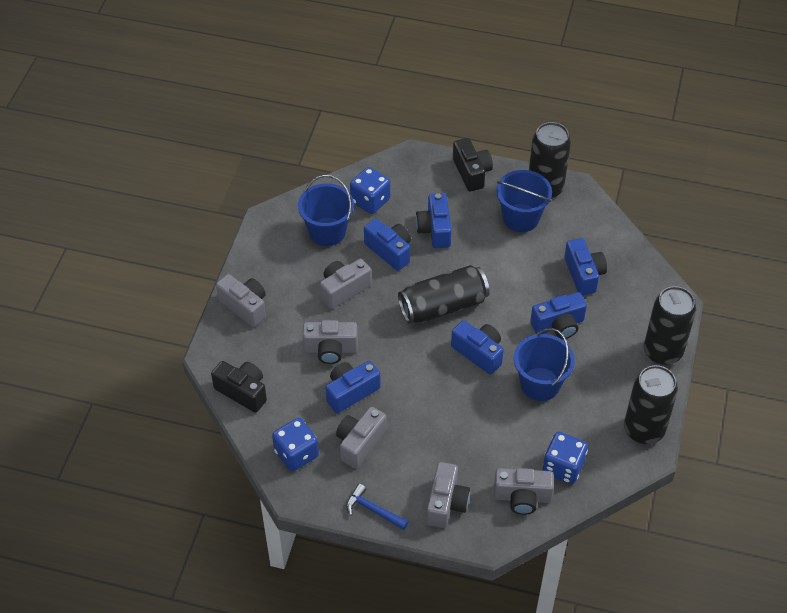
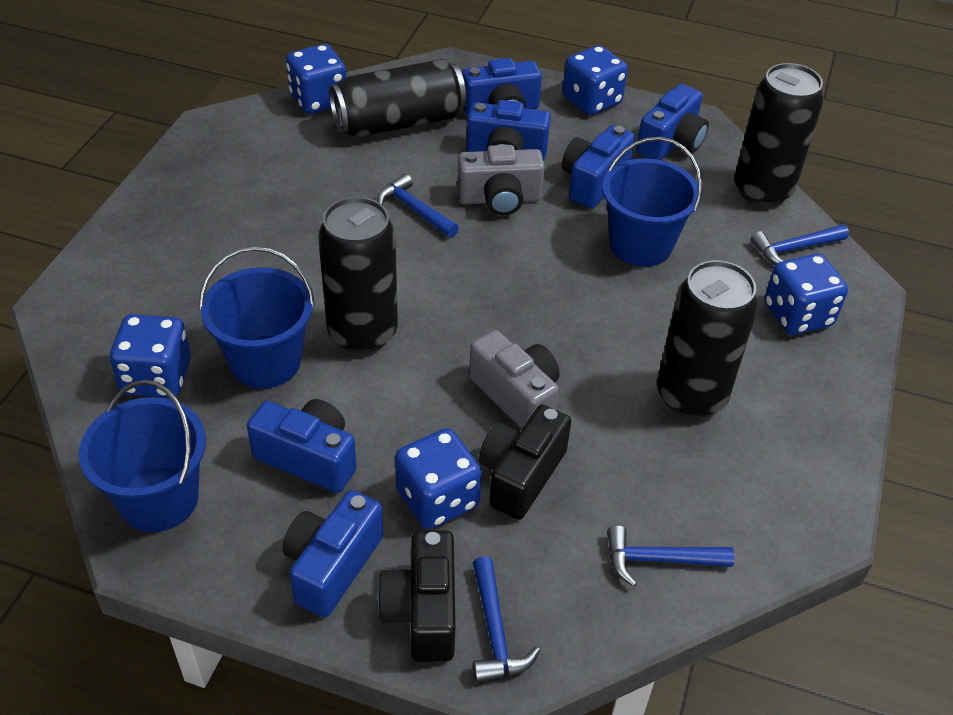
blue dice: [272,418,319,471] [350,167,390,214] [542,432,588,484] = 3 -> [110,314,191,398] [286,44,346,114] [395,428,482,529] [563,45,628,115] [764,253,848,335] = 5
blue hammer: [346,484,409,530] = 1 -> [377,173,459,238] [473,556,540,683] [607,525,735,587] [750,224,849,265] = 4
grey camera: [216,274,266,327] [303,320,358,364] [320,259,371,309] [336,407,387,468] [426,462,470,528] [494,468,554,515] = 6 -> [457,145,545,216] [469,330,560,429] = 2

